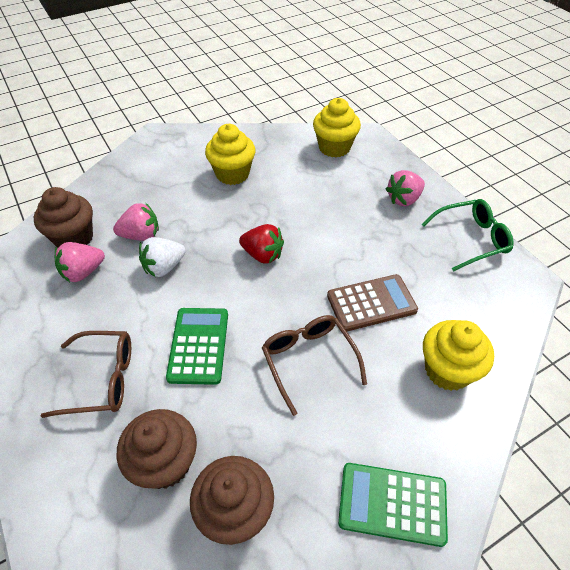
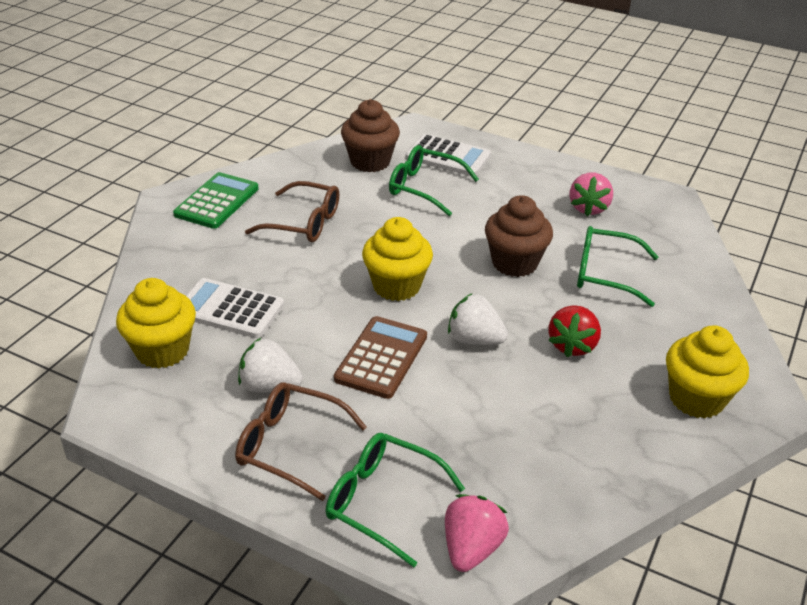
brown cupcake: [34,187,93,248] [117,409,197,489] [190,456,274,545] = 3 -> [341,99,400,172] [485,195,553,277] = 2
green calculator: [166,308,228,385] [338,463,448,547] = 2 -> [173,172,259,229] = 1
green glasses: [422,199,513,272] = 1 -> [325,433,465,567] [389,145,479,216] [577,226,658,307] = 3
pink strawberry: [55,242,105,282] [113,203,159,241] [386,170,425,206] = 3 -> [445,494,509,572] [570,173,613,216] = 2
white calculator: none = 0 -> [186,278,284,338] [406,134,491,176] = 2
white strawberry: [139,237,186,277] = 1 -> [238,338,303,392] [448,293,508,345] = 2

